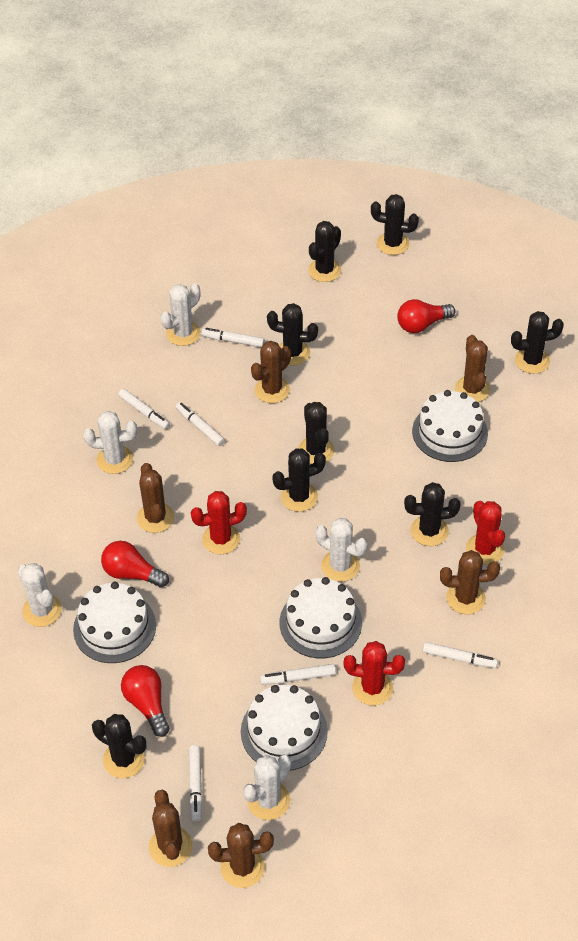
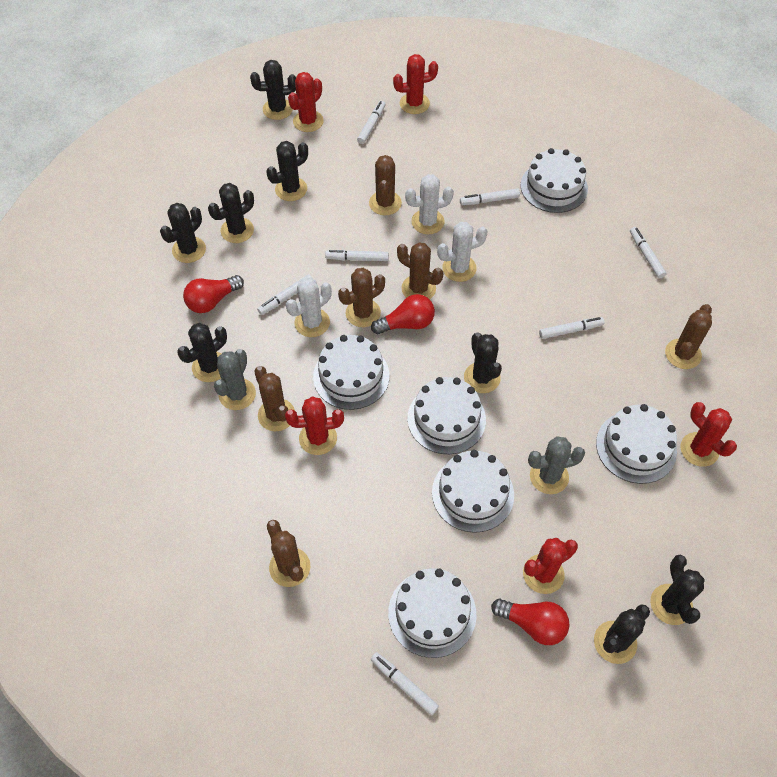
grey cactus: none = 0 -> [214,349,256,410] [528,436,585,494] = 2
red cactus: [191,491,247,554] [344,641,405,705] [466,501,505,565] = 3 -> [285,396,344,455] [288,72,324,132] [393,54,438,114] [523,538,578,594] [680,402,737,467] = 5
white cactus: [17,563,62,627] [83,411,137,474] [161,283,201,346] [243,755,291,820] [315,518,368,582] = 5 -> [286,277,332,337] [405,174,454,234] [437,222,488,282] = 3
white cake: [73,582,156,663] [241,685,328,771] [280,577,362,658] [412,390,488,462] = 4 -> [313,335,390,410] [388,568,476,658] [407,377,486,454] [432,450,514,533] [520,148,588,213] [596,404,677,484] = 6
white marker: [118,389,170,429] [176,402,225,446] [189,745,203,822] [201,328,265,347] [260,664,336,685] [423,642,498,668] = 6 -> [257,274,313,315] [325,250,389,261] [357,101,385,144] [370,652,439,715] [460,188,520,205] [539,317,604,339] [630,227,667,278] = 7

